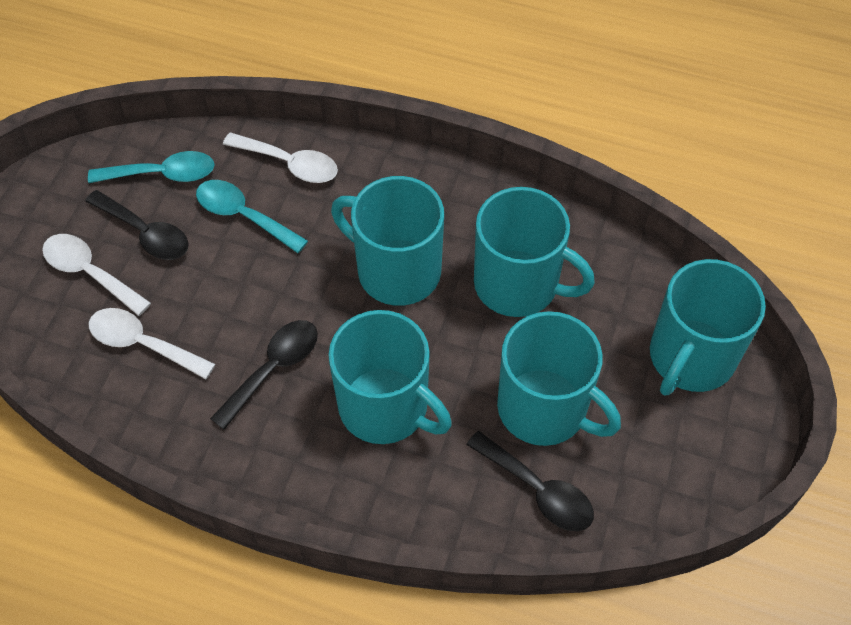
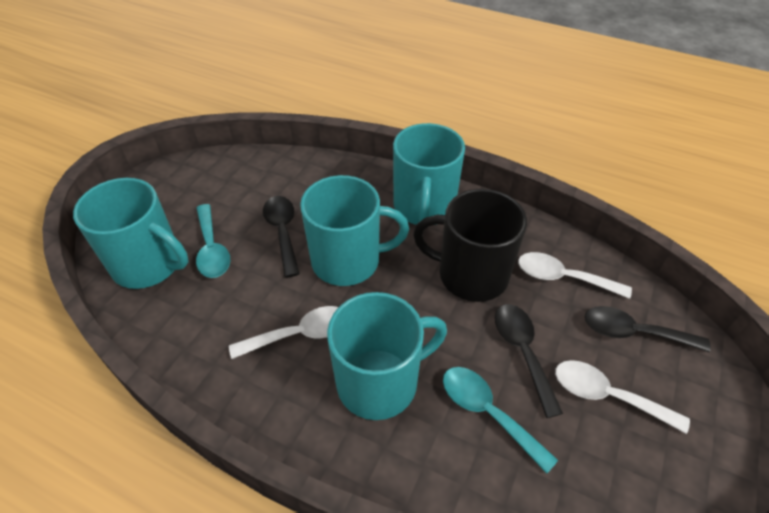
black mug: none = 0 -> [413,189,527,302] = 1
turquoise mug: [329,310,452,444] [331,176,444,306] [474,187,595,317] [497,311,621,446] [650,259,766,395] = 5 -> [73,178,188,289] [300,175,409,286] [327,292,447,420] [393,123,465,225] = 4

